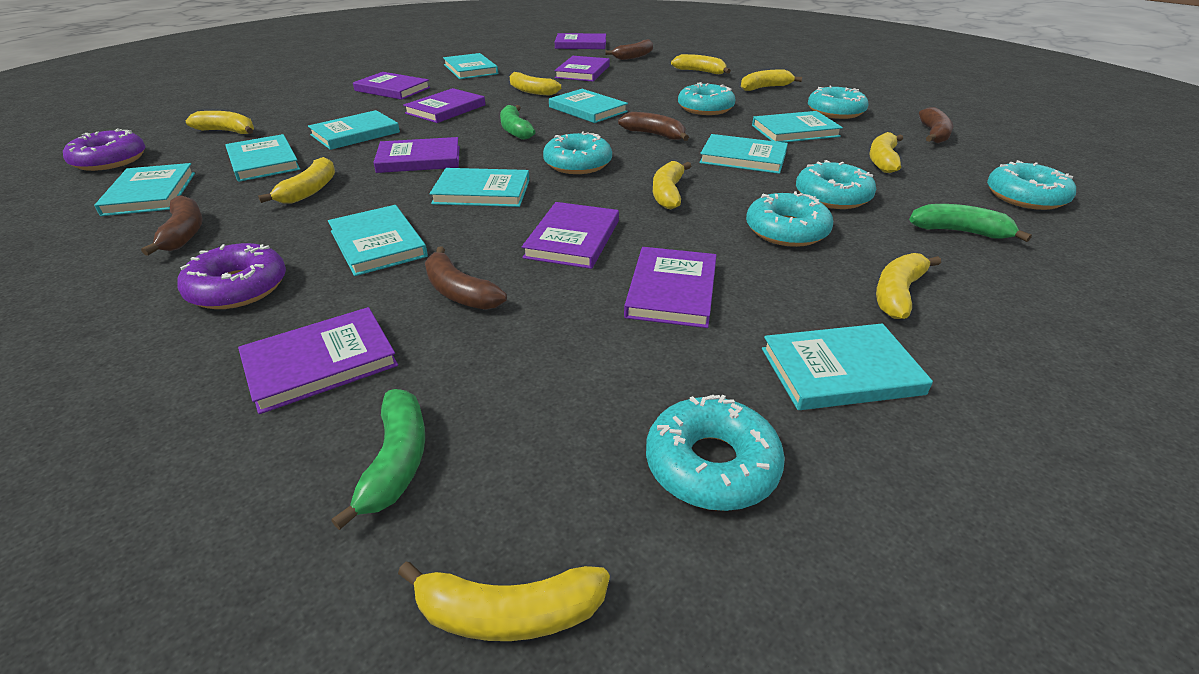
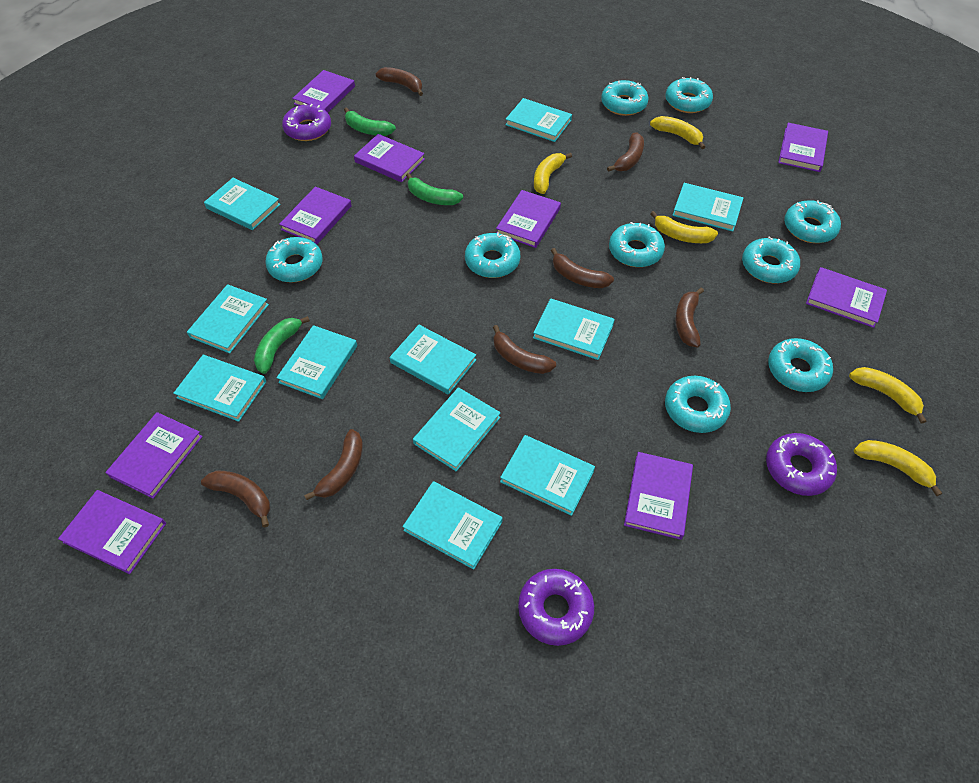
brown banana: [141,195,203,256] [425,247,507,310] [605,39,653,60] [618,112,689,141] [919,107,954,143] = 5 -> [201,470,270,527] [304,429,363,500] [376,67,423,96] [493,325,556,374] [551,248,614,288] [607,133,644,172] [675,287,704,347] = 7
purple book: [238,307,398,414] [353,72,430,100] [373,137,460,173] [403,88,485,123] [522,202,619,269] [555,33,606,49] [555,56,610,82] [624,247,717,328] = 8 -> [58,490,166,574] [105,412,203,499] [279,187,352,244] [292,70,355,112] [354,134,425,182] [496,190,561,248] [624,452,693,540] [778,123,828,172] [806,267,887,328] = 9
purple donut: [63,128,146,171] [177,243,286,309] = 2 -> [282,103,331,141] [518,569,594,646] [766,433,837,496] = 3
turquoise book: [94,163,195,216] [226,134,300,182] [308,110,400,150] [328,205,428,276] [429,168,529,207] [443,53,498,79] [549,89,628,123] [699,134,788,174] [752,111,843,142] [762,323,933,410] = 10 -> [173,355,267,422] [187,284,269,353] [204,178,281,230] [276,325,357,399] [390,325,476,395] [403,481,502,570] [413,387,501,471] [500,435,595,516] [505,98,572,142] [533,298,615,360] [672,183,743,232] = 11
turquoise donut: [543,132,612,174] [646,395,785,511] [678,82,735,115] [746,191,833,247] [796,160,876,209] [808,86,868,119] [987,160,1076,210] = 7 -> [265,237,323,283] [465,232,520,278] [601,80,648,116] [609,222,665,267] [665,77,713,113] [665,376,731,433] [742,236,800,283] [768,338,833,392] [784,200,841,243] = 9
yellow banana: [185,111,254,134] [258,157,335,203] [398,562,610,641] [510,72,561,96] [653,161,691,209] [671,54,731,74] [741,70,802,91] [869,132,903,173] [876,253,941,319] = 9 -> [534,153,572,194] [650,116,705,149] [650,211,718,243] [849,367,927,424] [854,440,942,496] = 5

